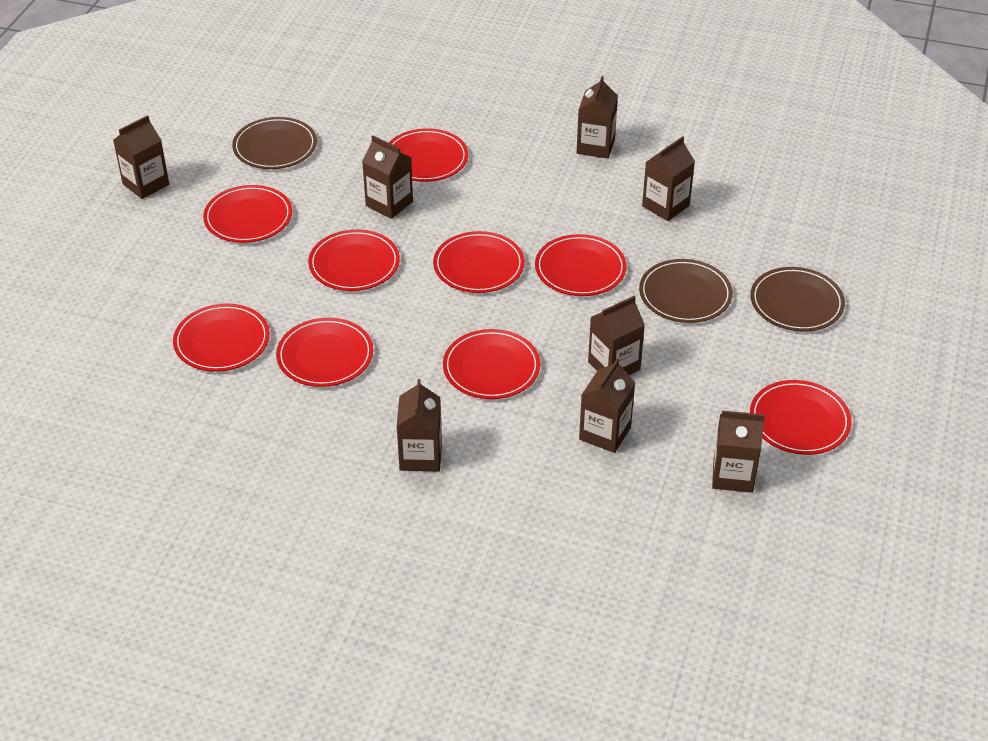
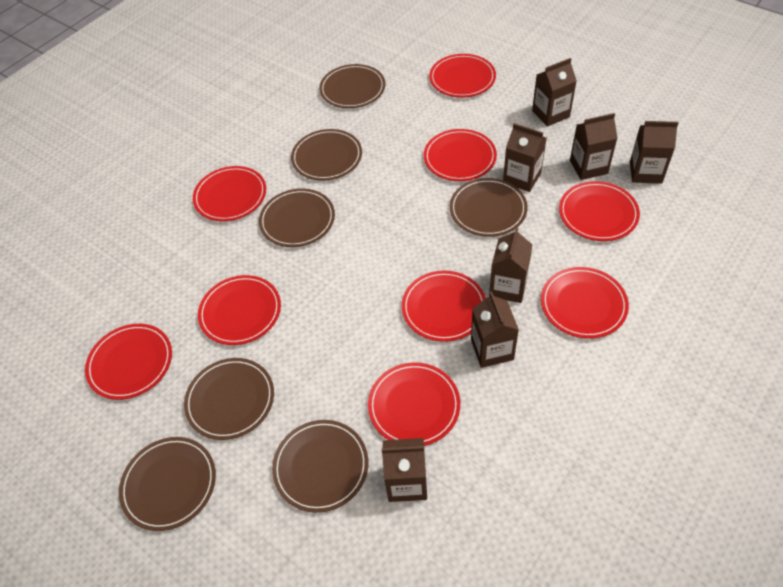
brown carton: [113,115,169,199] [362,135,413,219] [397,379,442,471] [577,76,618,158] [579,358,635,453] [588,296,645,375] [642,136,695,221] [712,411,765,493] = 8 -> [382,438,427,502] [471,292,519,368] [489,228,533,303] [503,123,547,192] [532,58,577,126] [570,113,618,180] [630,121,678,184] = 7
brown plate: [232,117,317,169] [639,259,733,323] [751,267,845,332] = 3 -> [119,437,216,531] [184,358,274,440] [259,189,335,247] [272,420,368,513] [291,129,362,181] [319,64,385,108] [450,178,528,237] = 7

